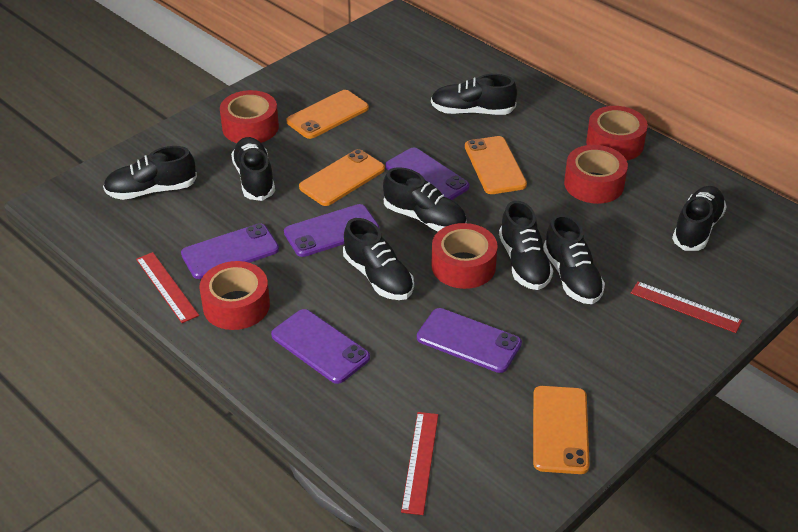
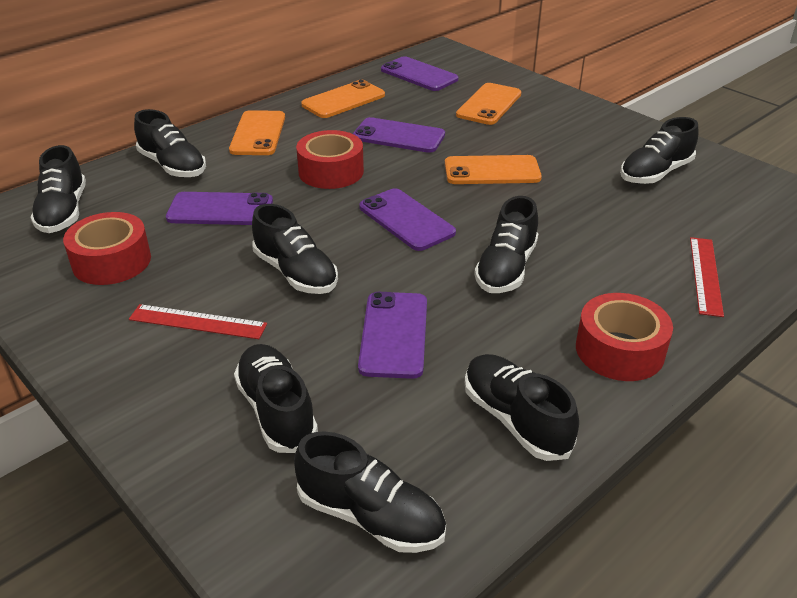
red ruler: [136,252,199,323] [401,412,438,515] [631,281,742,333] = 3 -> [129,304,267,339] [690,237,724,317] = 2
red tape: [199,261,270,330] [220,90,279,143] [431,223,498,289] [564,145,628,204] [586,106,648,160] = 5 -> [63,212,151,285] [296,130,364,189] [576,293,673,381] = 3

